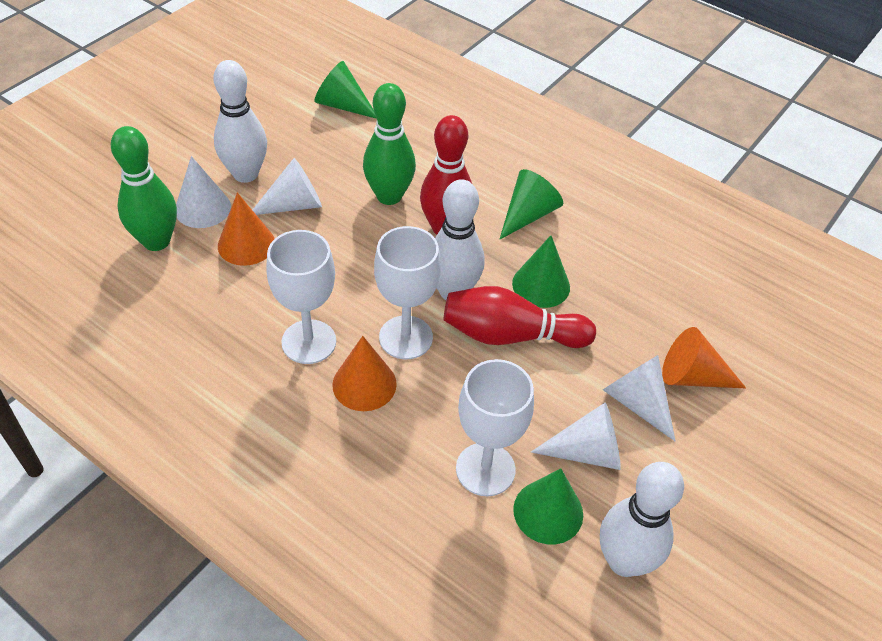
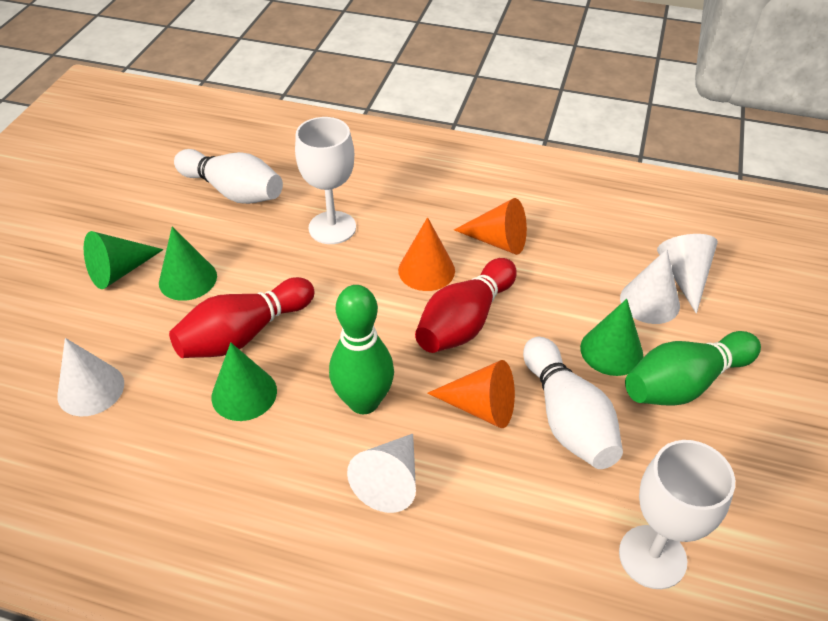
white bowling pin: [214,60,267,183] [435,179,485,300] [600,462,684,577] = 3 -> [174,149,283,204] [523,337,623,469] = 2
white goblet: [266,230,336,364] [374,226,441,359] [456,359,534,496] = 3 -> [295,117,356,244] [619,440,735,589] = 2

